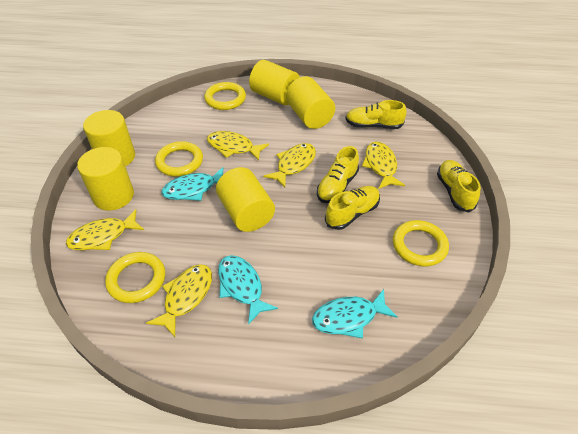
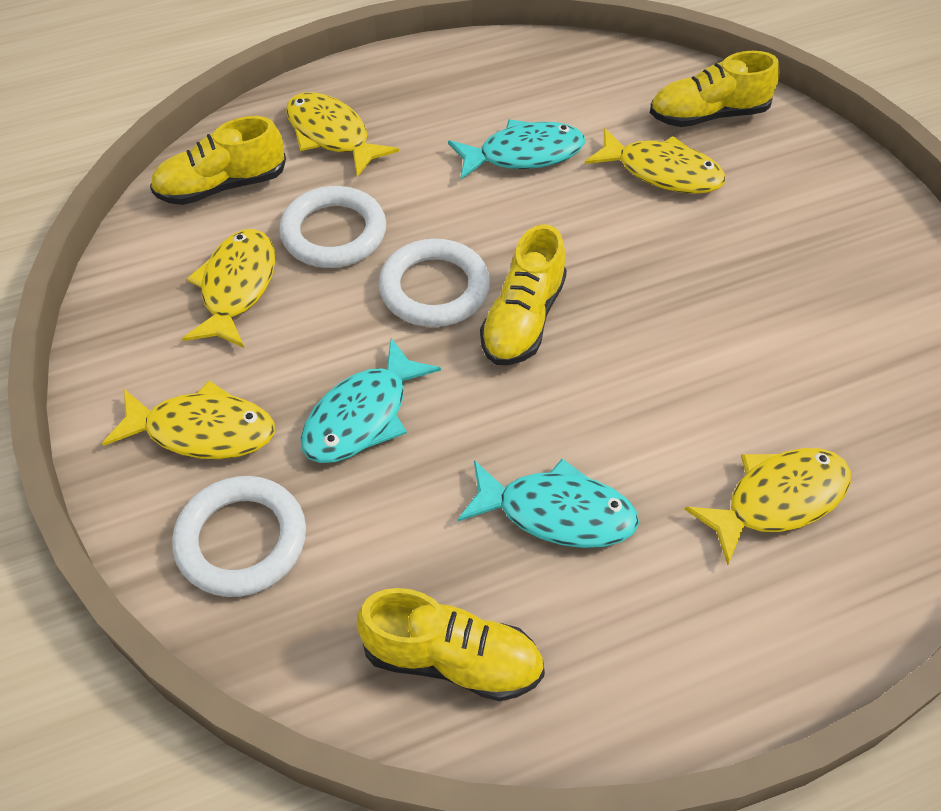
white ring: none = 0 -> [172,476,306,597] [279,186,386,268] [379,239,490,327] = 3
yellow cylinder: [77,147,134,210] [83,110,135,166] [216,167,275,232] [249,60,300,105] [286,76,335,129] = 5 -> none = 0
yellow ring: [105,252,165,303] [155,141,203,177] [204,82,246,110] [393,220,449,266] = 4 -> none = 0

